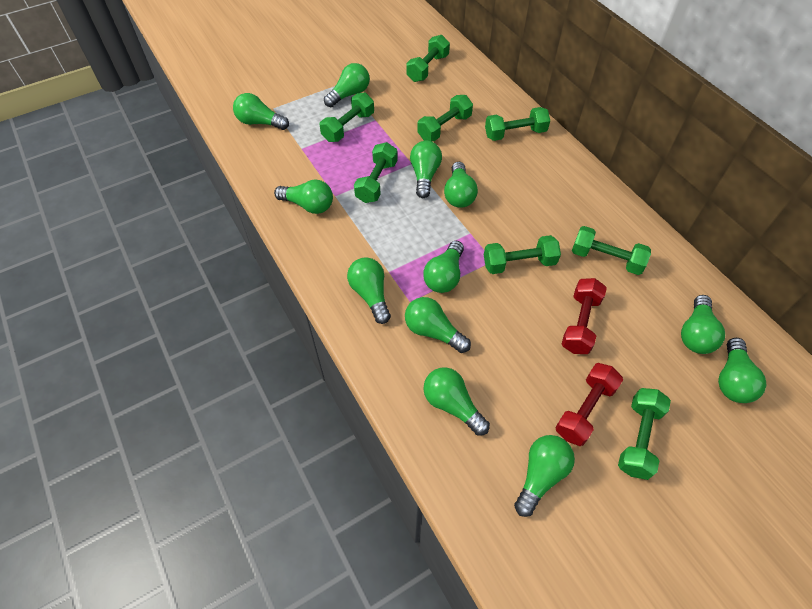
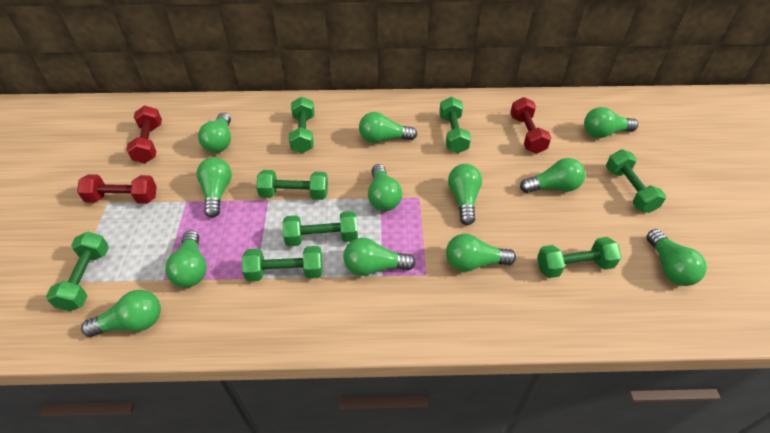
red dumbbell: [555,363,623,446] [562,278,607,354] = 2 -> [77,174,157,204] [126,106,162,163] [510,97,551,154] = 3

